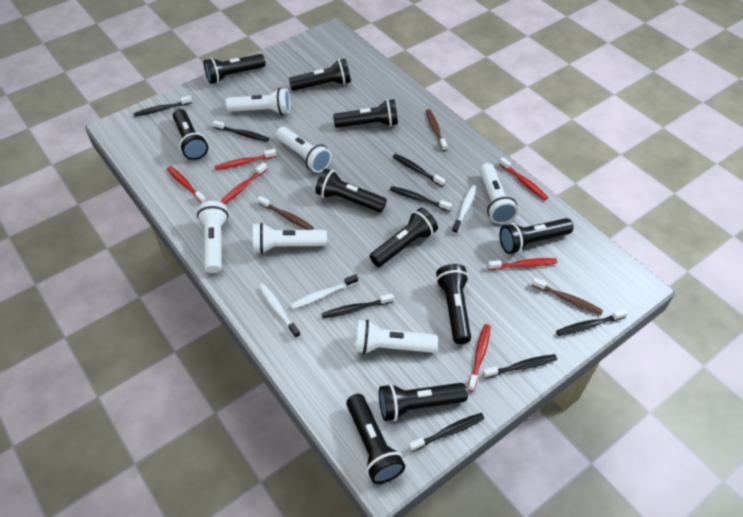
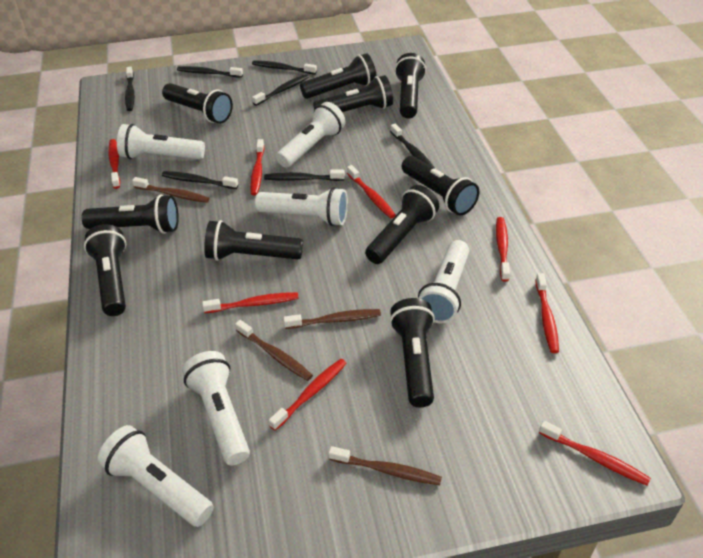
black toothbrush: [134,96,192,117] [213,120,269,142] [321,293,394,319] [390,186,452,211] [393,154,445,187] [409,413,485,452] [483,354,557,378] [556,309,628,336] = 8 -> [125,67,135,111] [162,171,238,189] [177,66,243,78] [252,61,317,74] [252,74,309,106] [264,170,345,181] [390,124,434,168] = 7
brown toothbrush: [258,196,314,230] [426,109,447,151] [532,277,603,315] = 3 -> [132,177,209,203] [235,320,313,381] [283,309,381,329] [329,446,442,485] = 4
red toothbrush: [167,166,206,203] [214,149,276,170] [220,162,267,205] [468,324,491,391] [488,258,557,270] [499,157,548,200] = 6 -> [108,139,120,189] [202,292,299,313] [250,139,264,195] [269,359,347,431] [347,165,396,218] [496,217,510,281] [535,273,559,353] [539,421,651,486] = 8
white toothbrush: [259,284,301,338] [290,274,358,309] [452,185,477,234] = 3 -> none = 0

